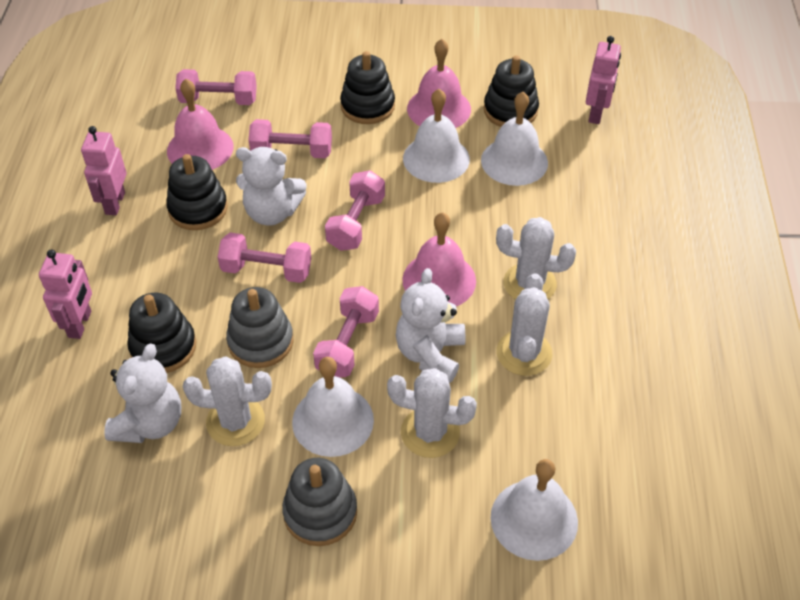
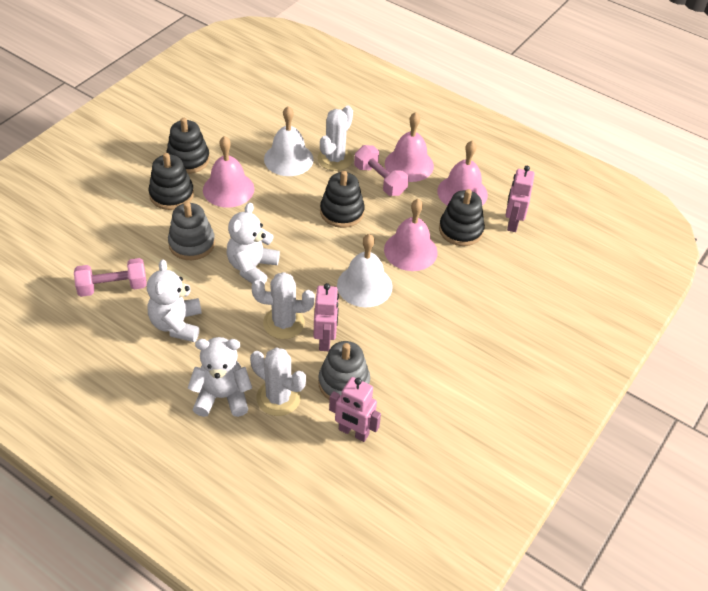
pink bell: [167,79,233,170] [402,212,476,306] [407,39,471,128] = 3 -> [203,136,254,208] [384,199,438,271] [385,112,434,182] [437,141,488,206] = 4
pink dumbbell: [175,69,257,105] [218,233,311,283] [249,119,332,158] [313,286,379,377] [325,170,385,251] = 5 -> [74,258,147,297] [354,145,409,196] = 2
white bell: [292,357,374,457] [403,89,470,183] [481,92,548,186] [490,459,578,561] = 4 -> [264,106,314,176] [337,234,393,307] = 2
white cactus: [183,356,272,446] [387,368,477,458] [496,217,576,300] [496,273,552,376] = 4 -> [250,347,306,416] [252,272,315,339] [318,105,353,171] = 3

